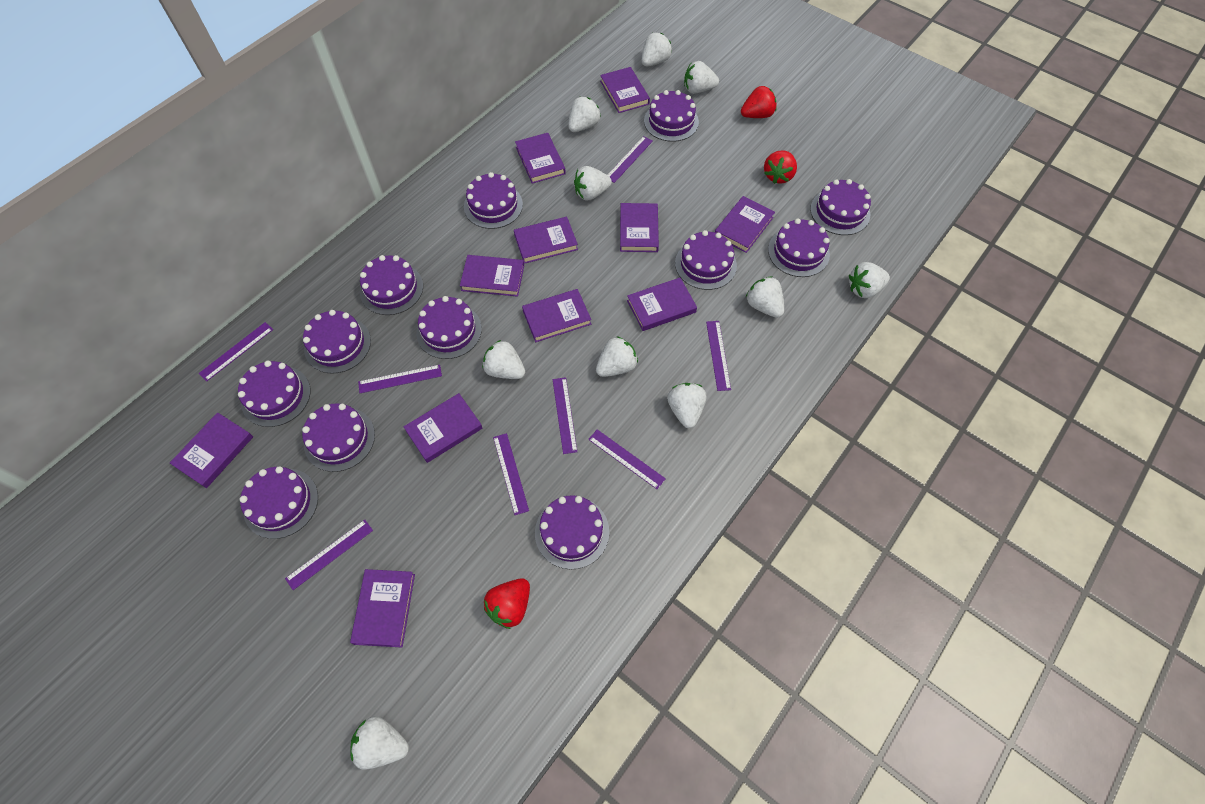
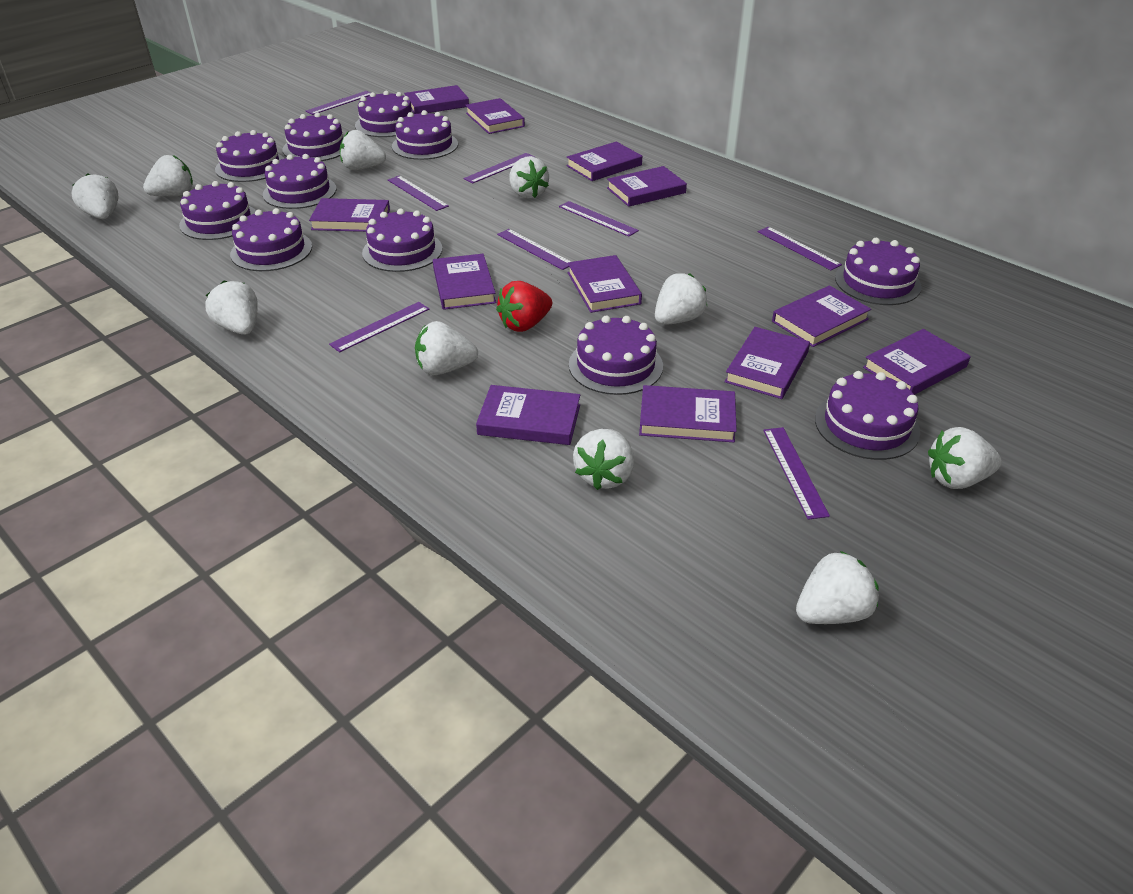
purple book: [170,412,253,488] [350,569,415,647] [404,393,482,463] [460,255,524,297] [514,217,578,264] [515,133,566,184] [522,289,591,342] [600,67,650,113] [620,203,659,252] [627,278,697,331] [715,196,775,253] = 11 -> [309,198,390,232] [404,85,469,114] [433,254,496,310] [465,98,525,134] [476,385,580,445] [567,142,642,181] [568,255,642,313] [607,166,687,207] [639,385,737,442] [724,327,810,399] [772,285,871,347] [863,329,971,395] = 12
purple cake: [238,361,311,427] [239,466,318,539] [302,403,375,472] [303,310,371,374] [360,255,423,315] [416,296,482,359] [464,172,523,229] [535,495,609,569] [644,90,699,142] [675,230,737,290] [768,218,830,277] [810,179,871,235] = 12 -> [179,181,256,240] [215,130,285,182] [230,208,312,271] [263,154,337,209] [282,112,343,161] [355,91,412,137] [362,209,443,272] [392,110,458,160] [569,316,663,395] [815,371,920,460] [835,238,921,305] = 11
red strawberry: [484,578,530,629] [741,86,777,118] [764,150,797,184] = 3 -> [496,281,552,332] = 1

